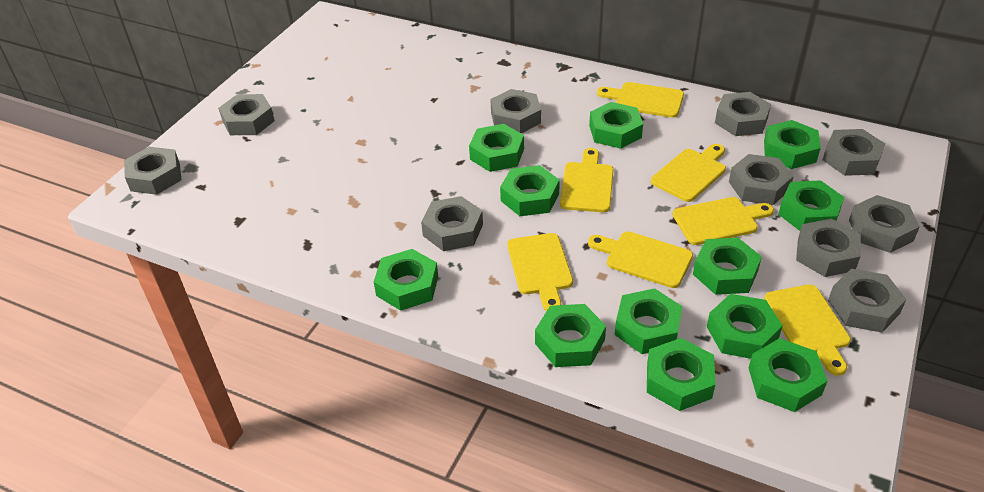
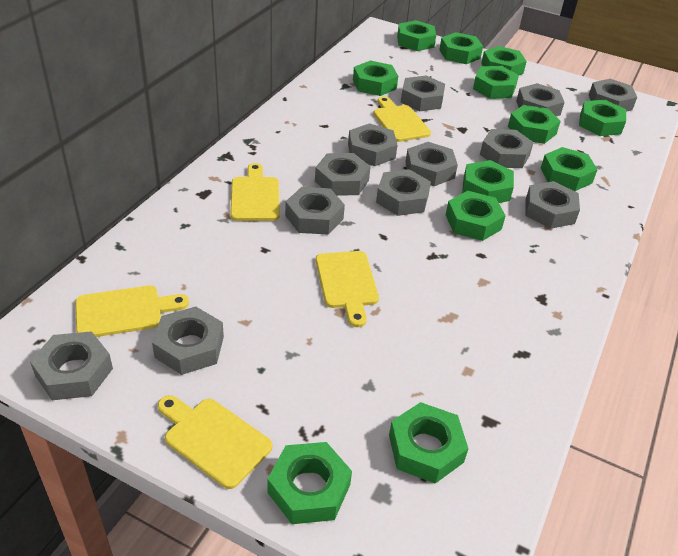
grey nut: [124,147,182,195] [218,94,275,135] [421,196,483,251] [490,89,541,133] [715,92,771,136] [729,154,794,205] [796,219,861,277] [823,129,885,176] [828,269,907,333] [849,195,920,253] = 10 -> [30,331,113,400] [152,307,224,375] [285,187,345,235] [315,153,371,196] [348,123,397,166] [376,169,431,216] [401,76,445,112] [405,142,458,186] [480,129,534,168] [516,83,565,116] [526,181,580,229] [589,79,637,112] = 12
yellow cutting board: [507,233,573,311] [560,148,614,212] [588,231,693,288] [597,82,684,118] [651,144,726,202] [673,197,774,245] [764,285,851,376] = 7 -> [75,285,189,337] [158,395,272,489] [230,163,280,221] [316,251,379,327] [373,96,431,142] = 5

